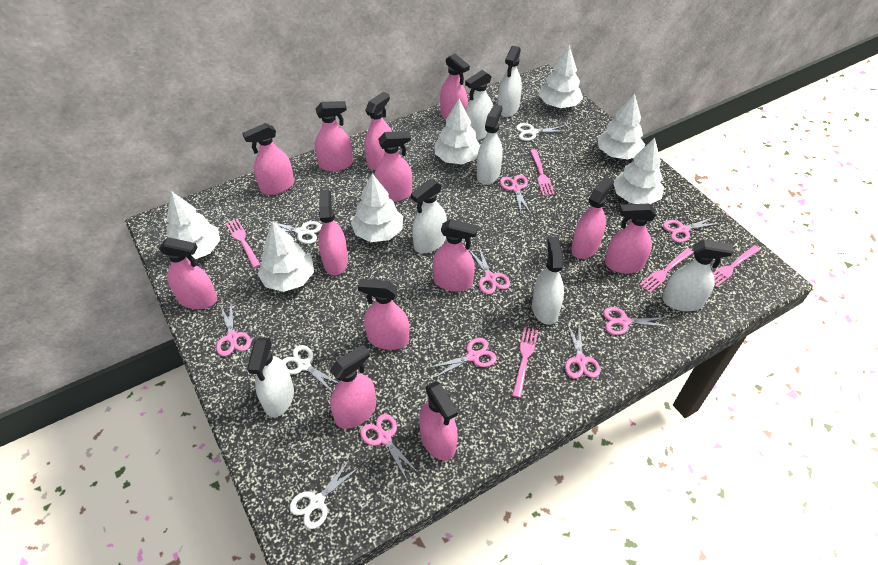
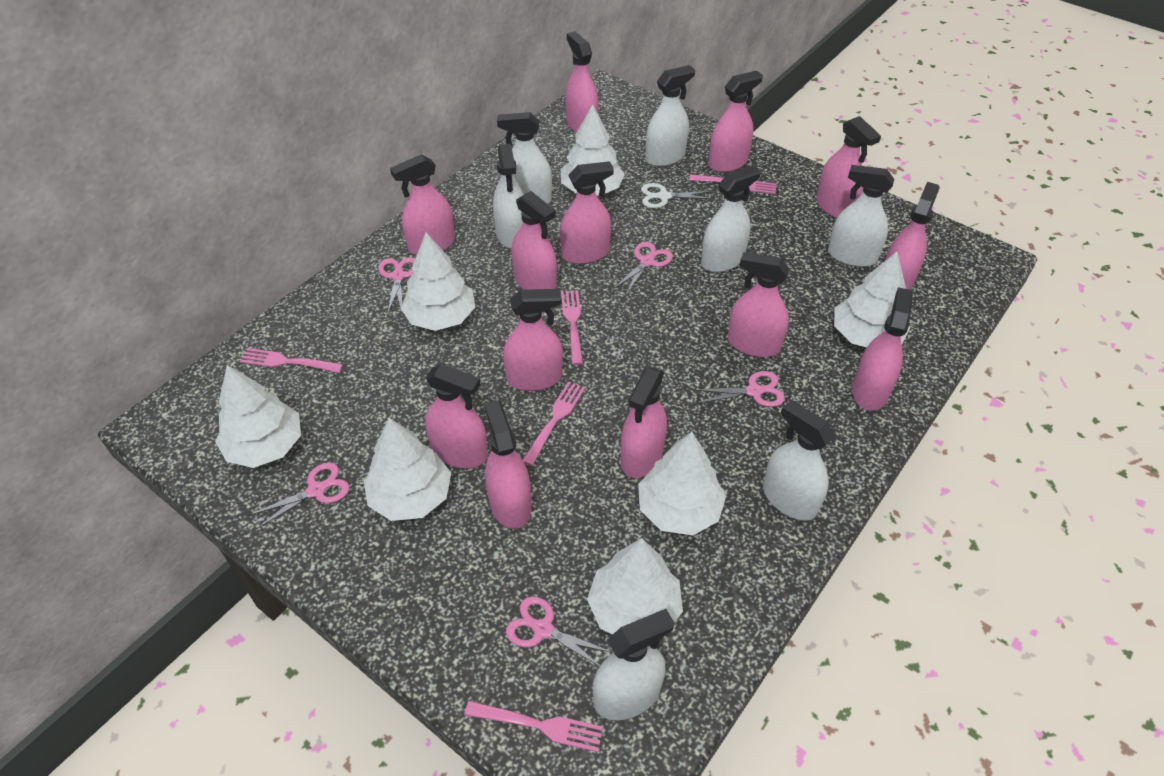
pink scissors: [216,302,251,356] [360,414,418,480] [428,338,497,378] [469,247,510,294] [500,175,531,214] [565,323,600,379] [603,307,671,335] [663,216,721,243] = 8 -> [250,462,350,529] [378,257,415,315] [506,596,613,667] [613,242,673,296] [693,371,785,407] = 5
white scissors: [265,221,322,244] [283,345,339,393] [289,458,359,529] [516,123,569,141] = 4 -> [641,183,715,208] = 1

